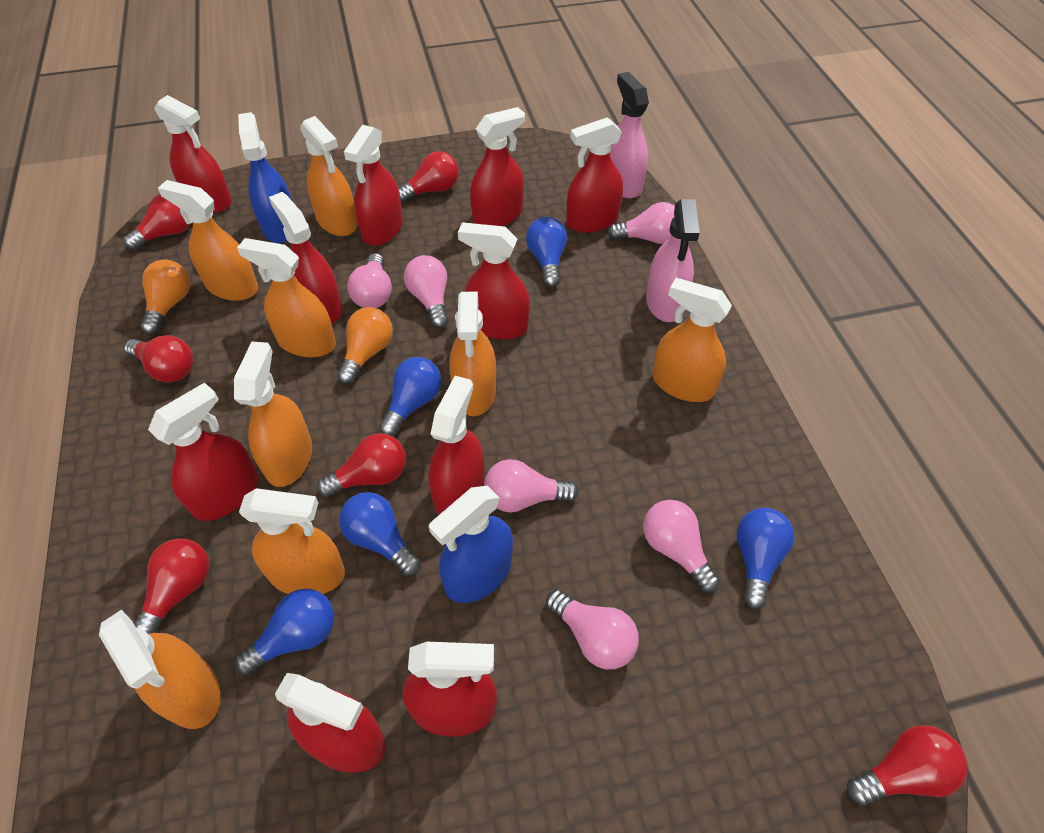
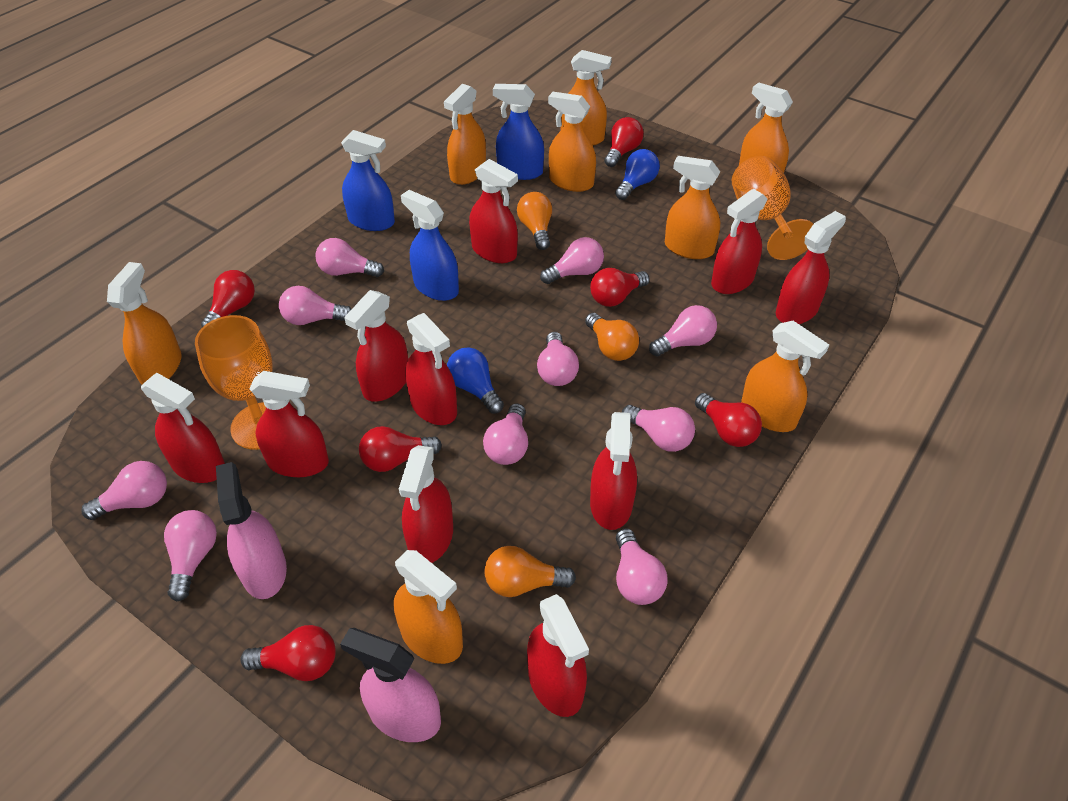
blue light bulb: [235,589,334,675] [339,492,421,576] [379,357,441,436] [526,217,567,288] [737,508,795,610] = 5 -> [447,348,504,413] [615,149,660,200] = 2
blue spray bottle: [238,112,292,243] [429,486,513,603] = 2 -> [341,130,395,231] [401,190,459,301] [493,84,544,180] = 3
orange goblet: none = 0 -> [195,315,273,450] [732,156,813,260] = 2
orange light bulb: [140,259,190,335] [337,307,393,384] = 2 -> [484,546,576,597] [517,192,552,250] [585,313,639,361] = 3
pink light bulb: [347,253,392,308] [404,255,449,328] [484,459,579,512] [546,589,639,669] [608,202,675,244] [643,500,720,593] = 6 -> [82,461,167,520] [164,510,217,602] [279,286,352,325] [315,238,384,277] [483,403,528,465] [537,332,579,386] [540,237,604,284] [616,528,667,605] [622,405,695,452] [649,305,717,356] = 10

